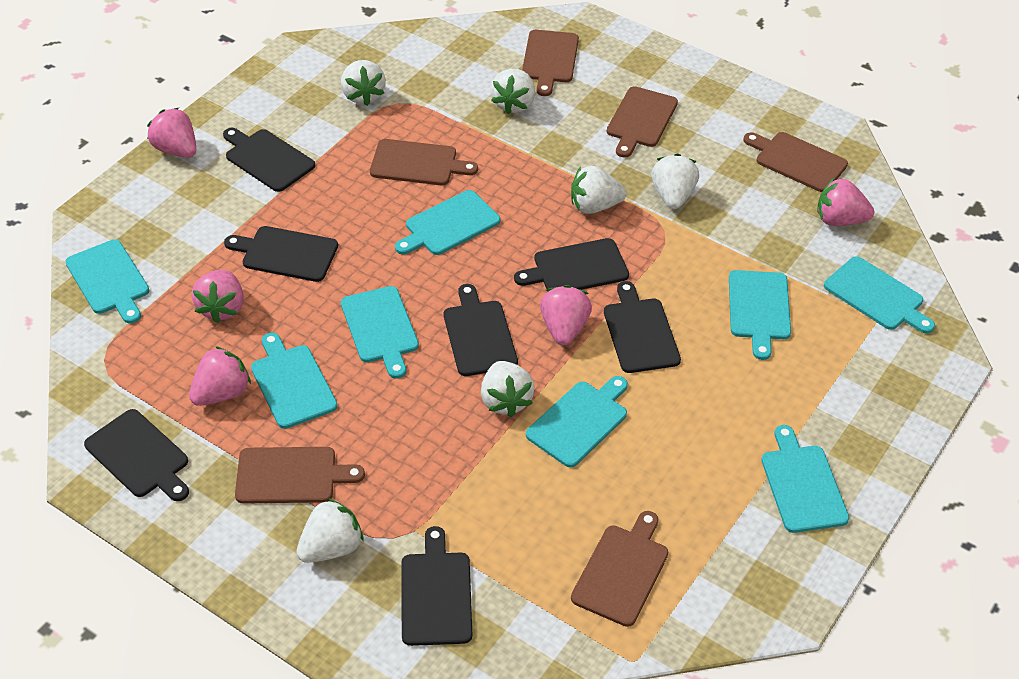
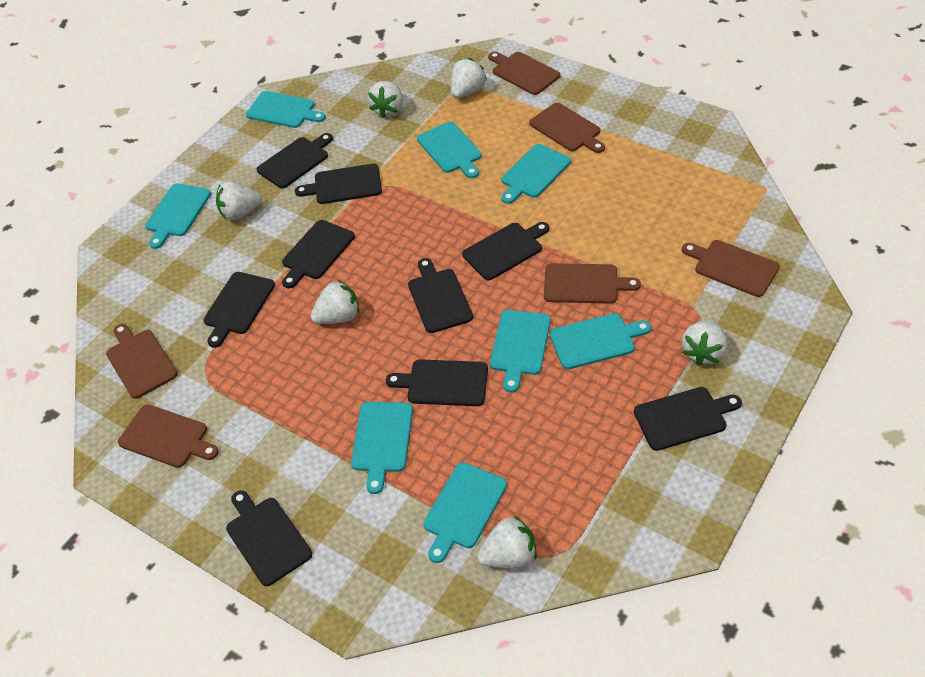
black cutting board: [84,409,189,501] [223,128,315,192] [224,226,338,282] [401,526,472,646] [444,284,518,376] [514,238,629,290] [604,281,681,373] = 7 -> [203,272,275,348] [226,490,312,586] [257,133,333,188] [282,220,355,288] [295,164,382,204] [386,359,488,406] [408,258,473,333] [462,222,549,280] [634,387,742,451] = 9
pink strawberry: [147,108,196,158] [189,346,251,406] [192,270,244,323] [540,285,592,345] [817,178,874,226] = 5 -> none = 0

